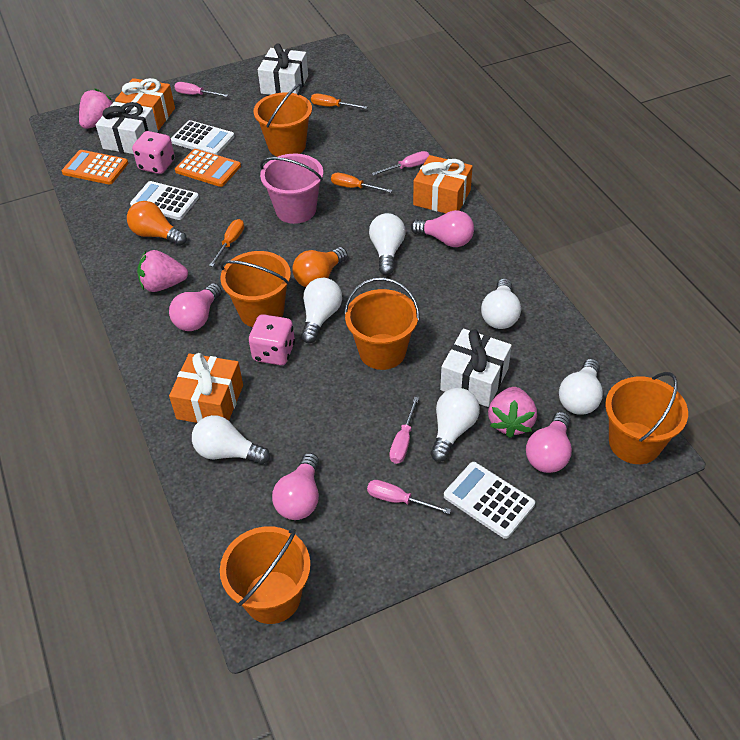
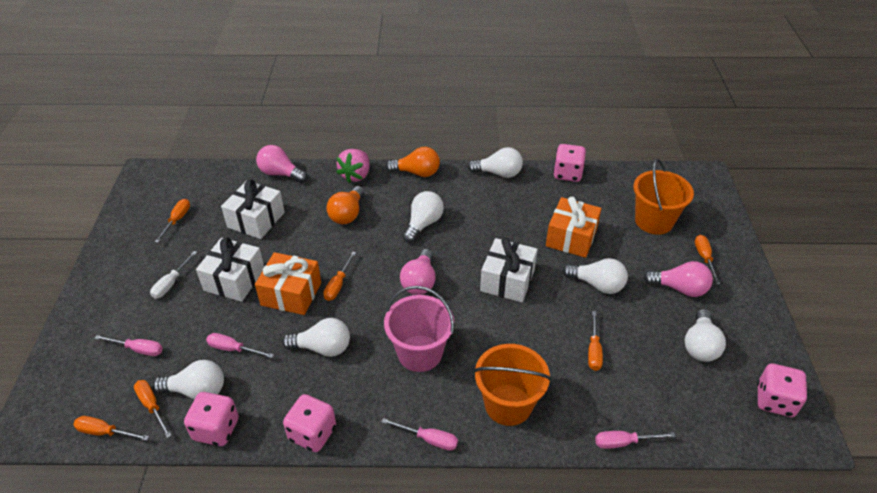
orange bucket: [220,251,291,327] [220,526,311,624] [253,84,312,157] [344,277,420,370] [605,372,688,464] = 5 -> [473,344,551,426] [633,159,694,235] = 2
orange calculator: [62,150,128,185] [175,149,241,187] = 2 -> none = 0
orange gift: [115,78,175,130] [169,353,243,423] [413,155,473,213] = 3 -> [255,252,321,315] [546,196,601,258] = 2
orange screwdriver: [209,219,244,267] [311,93,367,109] [331,173,392,193] = 3 -> [73,416,149,441] [134,380,172,438] [155,199,190,243] [323,252,356,301] [588,311,603,371] [695,235,721,284] = 6
pink dice: [132,131,175,174] [249,314,295,365] = 2 -> [184,392,239,446] [283,394,336,452] [553,144,586,182] [757,363,808,417] = 4
pink light bulb: [169,283,222,331] [272,453,319,520] [411,210,474,247] [526,412,572,473] = 4 -> [256,145,307,183] [400,249,436,295] [643,261,713,297] = 3
pink strawberry: [79,89,112,129] [137,250,188,292] [488,387,537,438] = 3 -> [336,149,370,183] = 1
white calculator: [130,181,199,220] [171,120,235,155] [444,462,535,539] = 3 -> none = 0
white screwdriver: none = 0 -> [150,251,197,299] = 1

